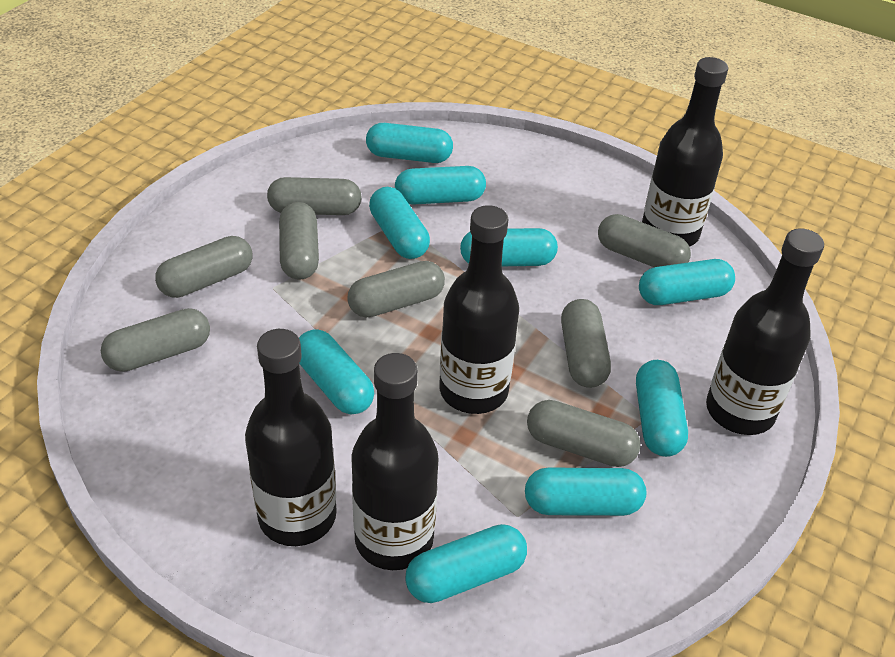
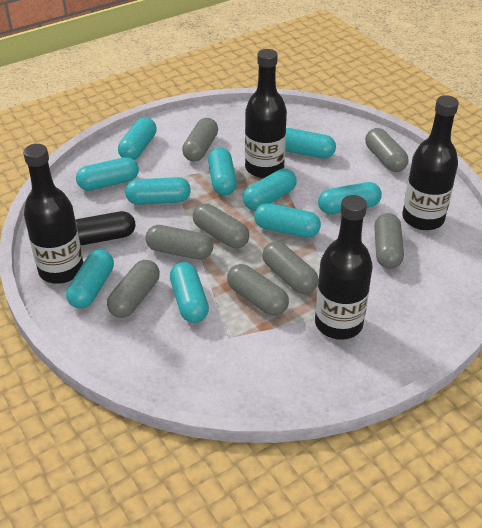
black bottle: [245,329,337,546] [351,353,439,570] [439,205,519,414] [642,57,728,247] [706,228,824,435] = 5 -> [23,144,83,284] [245,49,287,178] [315,195,373,340] [402,95,459,230] = 4
black capsule: none = 0 -> [75,211,135,245] = 1
turquoise capsule: [299,329,374,414] [366,123,453,163] [369,187,430,259] [395,166,486,205] [405,524,527,603] [460,228,558,266] [525,468,646,516] [636,360,688,457] [639,259,735,305] = 9 -> [66,250,114,308] [76,157,139,191] [118,117,157,160] [125,177,191,205] [170,262,209,323] [208,147,237,195] [243,169,296,210] [254,203,321,238] [285,128,336,159] [318,182,382,214] = 10

